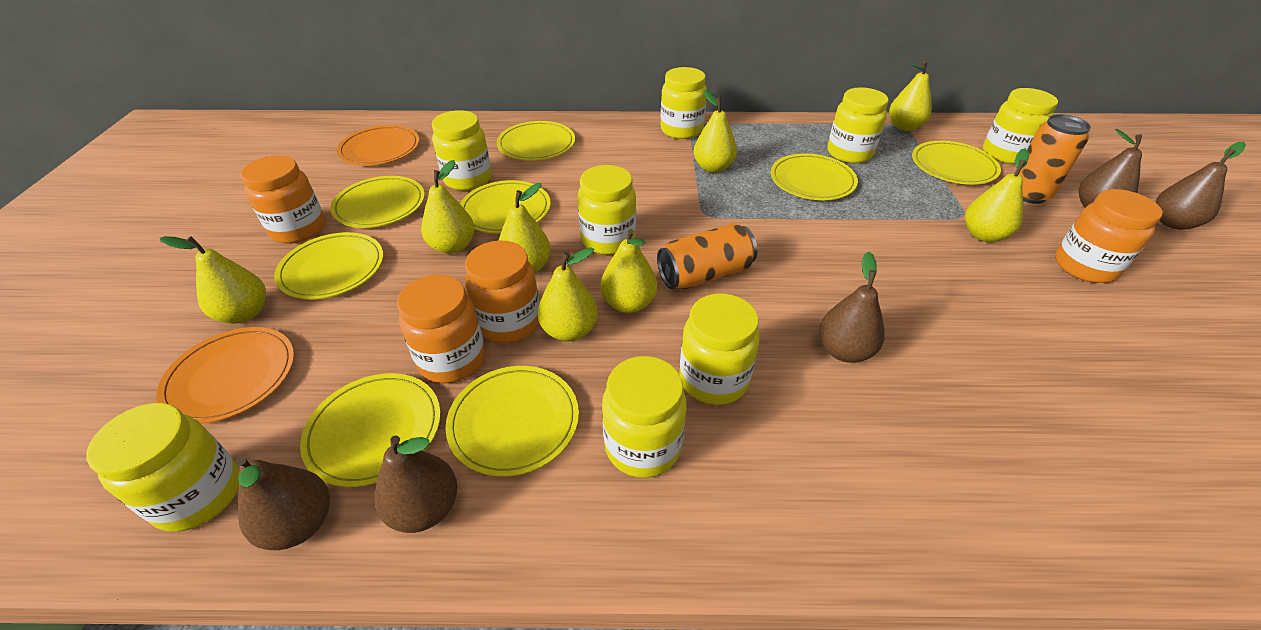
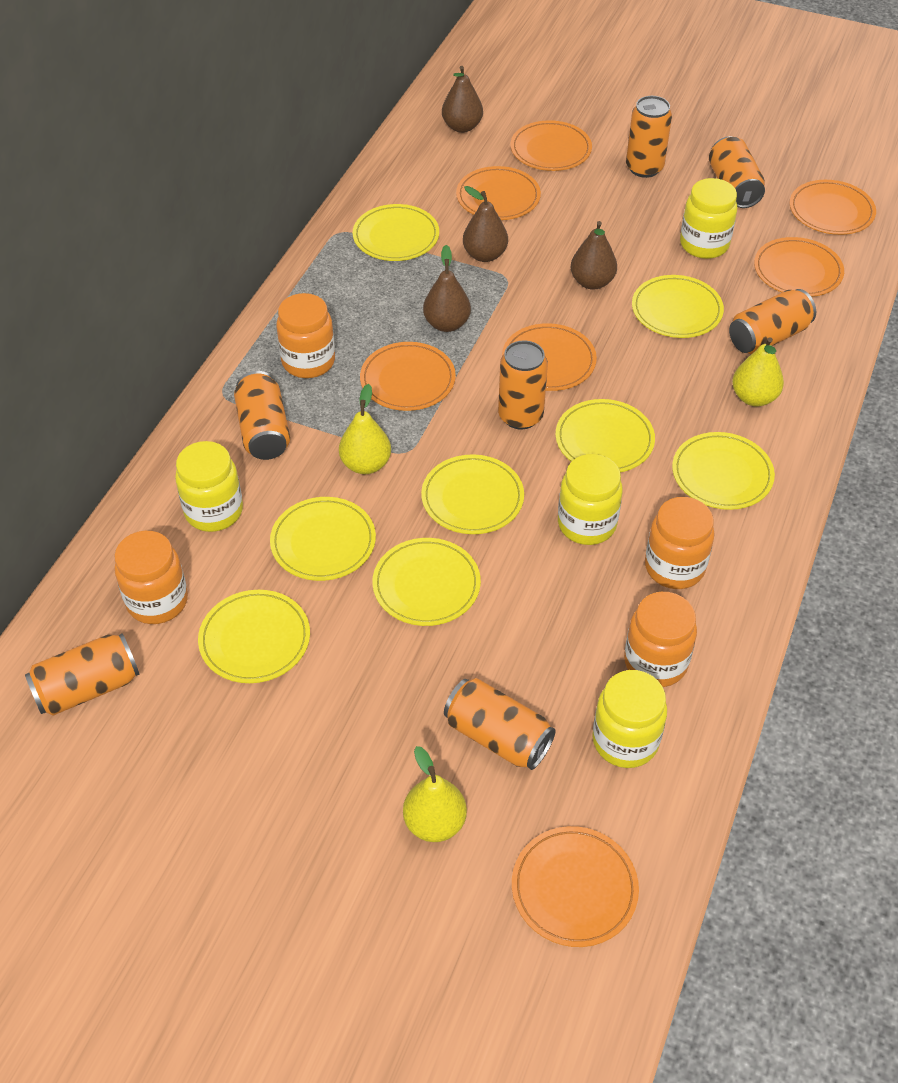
brown pear: [235,456,330,550] [375,435,458,533] [819,252,885,363] [1079,129,1142,208] [1155,142,1246,230] = 5 -> [423,245,471,332] [442,66,483,133] [463,186,508,262] [571,221,617,290] = 4
orange can: [657,223,757,289] [1015,114,1091,204] = 2 -> [25,634,139,716] [234,371,290,460] [444,678,556,770] [498,340,548,429] [626,96,672,178] [709,136,765,208] [729,289,816,354] = 7
orange plate: [156,327,294,424] [337,125,420,166] = 2 -> [360,342,456,411] [456,166,541,220] [502,323,597,391] [511,120,592,171] [512,826,639,947] [754,237,844,297] [789,180,876,235] = 7
yellow jar: [86,403,240,532] [432,110,492,191] [578,165,636,255] [602,356,687,478] [661,67,707,139] [679,293,760,405] [827,87,889,163] [983,88,1058,164] = 8 -> [175,441,243,532] [558,454,623,545] [592,670,667,768] [680,178,737,259] = 4
yellow pear: [160,236,266,324] [421,160,475,254] [498,183,551,273] [538,247,598,341] [601,229,657,313] [693,90,737,173] [889,61,932,131] [965,148,1029,242] = 8 -> [339,384,391,474] [403,746,467,842] [732,337,784,407] = 3

